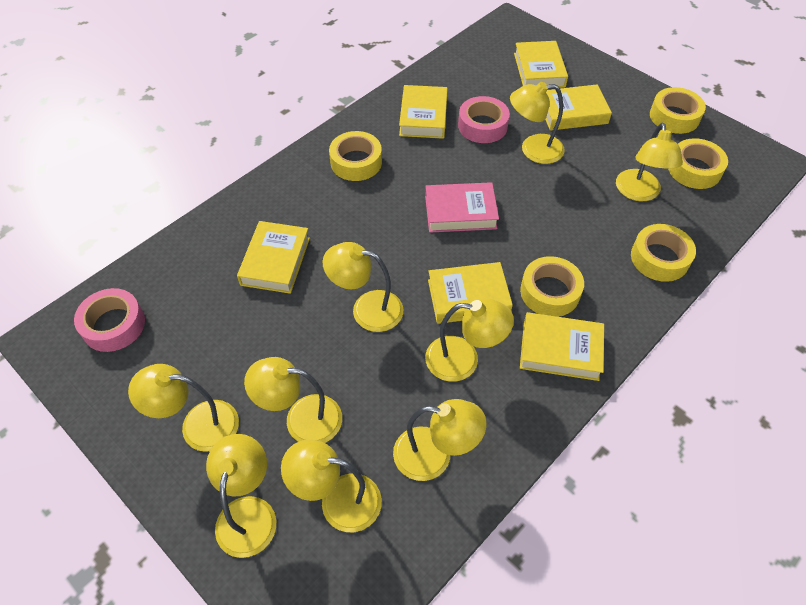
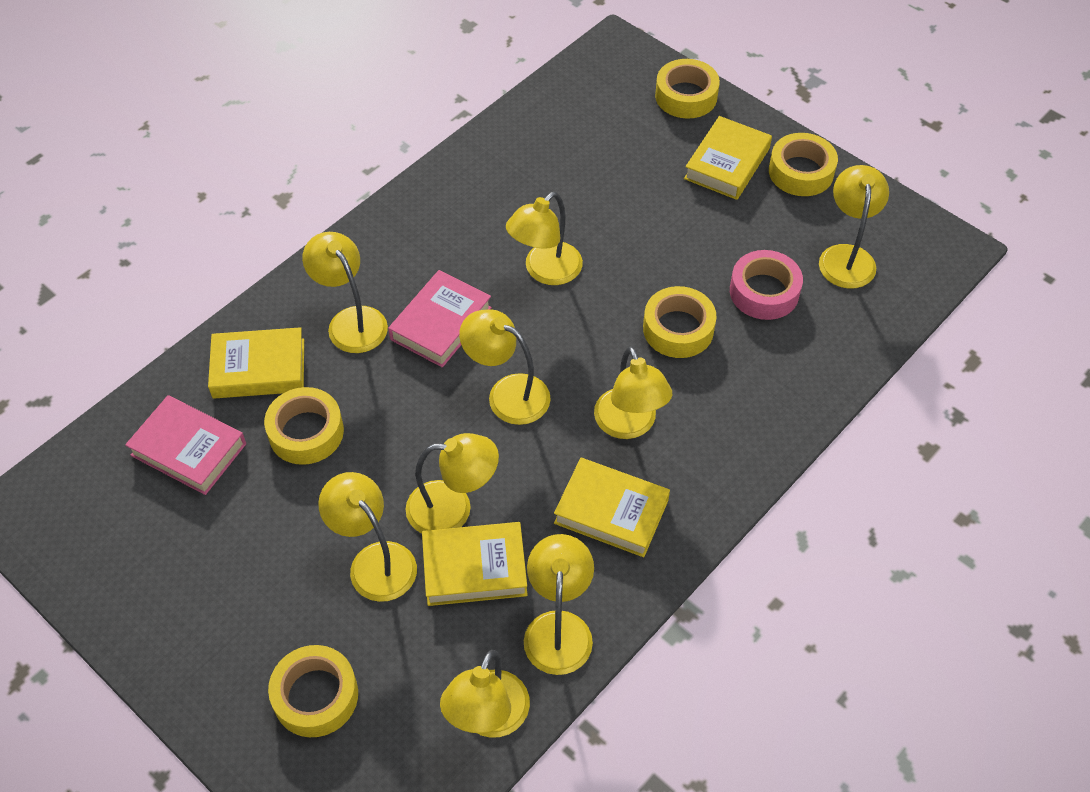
pink book: [425,182,499,233] = 1 -> [125,395,246,495] [388,270,492,368] = 2
pink tape: [74,288,145,352] [458,96,510,143] = 2 -> [730,250,803,320] = 1
yellow book: [237,221,310,294] [399,85,448,139] [428,262,513,324] [514,41,568,88] [520,312,604,381] [545,84,612,131] = 6 -> [208,327,304,399] [422,522,528,606] [554,458,670,557] [684,116,772,200] = 4

